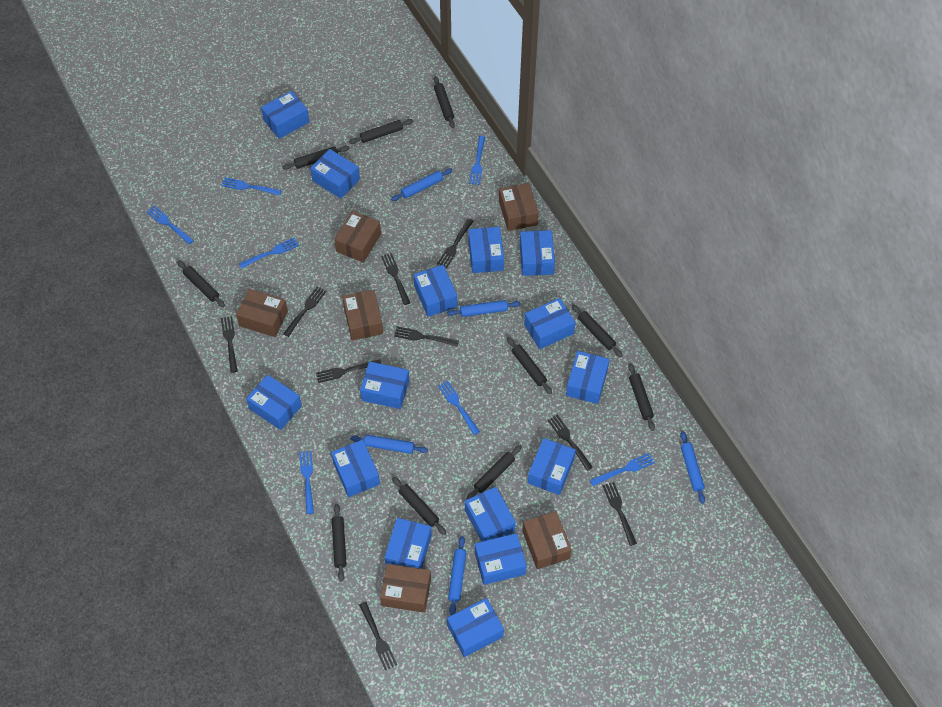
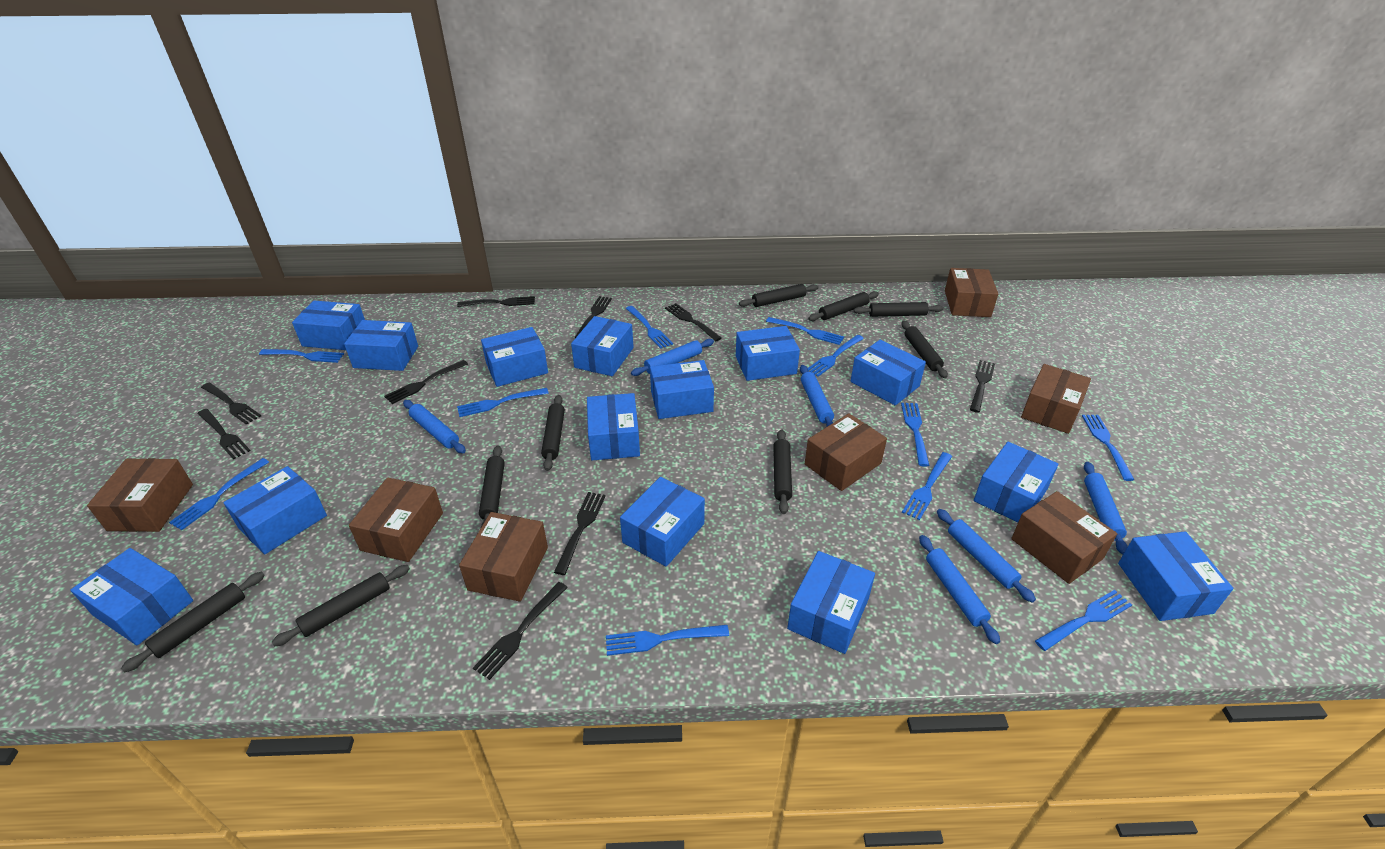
black rolling pin: [177,261,225,307] [283,146,349,170] [332,504,347,581] [349,119,413,144] [392,477,446,535] [433,76,455,128] [466,445,522,499] [507,337,552,394] [572,305,623,357] [628,363,655,431] = 10 -> [121,572,265,673] [272,565,410,647] [479,445,505,527] [541,395,565,471] [739,284,819,307] [773,429,792,514] [808,291,879,321] [854,302,944,317] [902,321,948,378] = 9
blue box: [246,375,302,430] [261,91,309,139] [310,149,360,199] [331,440,380,497] [360,361,409,409] [385,518,432,569] [413,265,457,317] [447,598,504,657] [465,487,516,542] [468,227,504,273] [475,533,527,585] [520,230,555,276] [524,298,576,349] [528,438,576,495] [566,351,610,404] = 15 -> [70,548,193,645] [223,466,327,554] [292,300,365,350] [344,320,418,371] [481,327,548,387] [571,316,634,376] [587,393,640,460] [620,477,705,567] [650,360,714,419] [736,326,800,381] [787,551,875,654] [851,340,926,406] [974,442,1058,522] [1118,531,1233,621] = 14
blue fork: [146,206,194,245] [221,177,282,196] [239,237,299,269] [299,451,314,514] [438,380,480,435] [469,136,485,185] [590,453,655,486] = 7 -> [169,458,269,530] [259,349,344,363] [457,388,549,417] [606,625,729,656] [626,306,673,349] [766,317,844,345] [808,335,864,377] [901,403,930,467] [902,452,952,520] [1035,590,1132,651] [1082,415,1135,481] = 11
blue rolling pin: [351,435,428,454] [391,168,453,201] [447,300,521,317] [448,536,466,615] [680,431,705,504] = 5 -> [403,400,466,453] [631,339,714,376] [800,365,834,427] [919,535,1000,644] [937,509,1036,603] [1084,462,1128,555] = 6
brown box: [236,289,288,337] [334,211,381,263] [342,290,383,341] [380,564,431,613] [499,183,539,231] [522,511,572,569] = 6 -> [87,458,193,532] [349,478,443,562] [459,512,548,602] [805,413,887,491] [945,268,998,317] [1011,491,1117,584] [1021,364,1091,434] = 7

